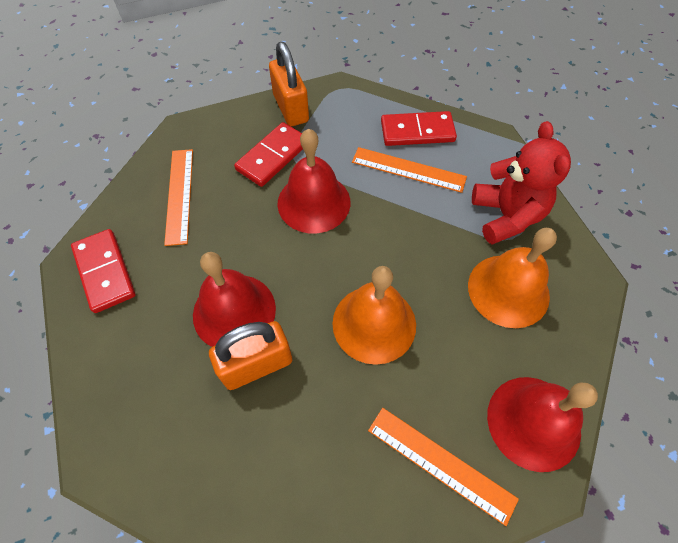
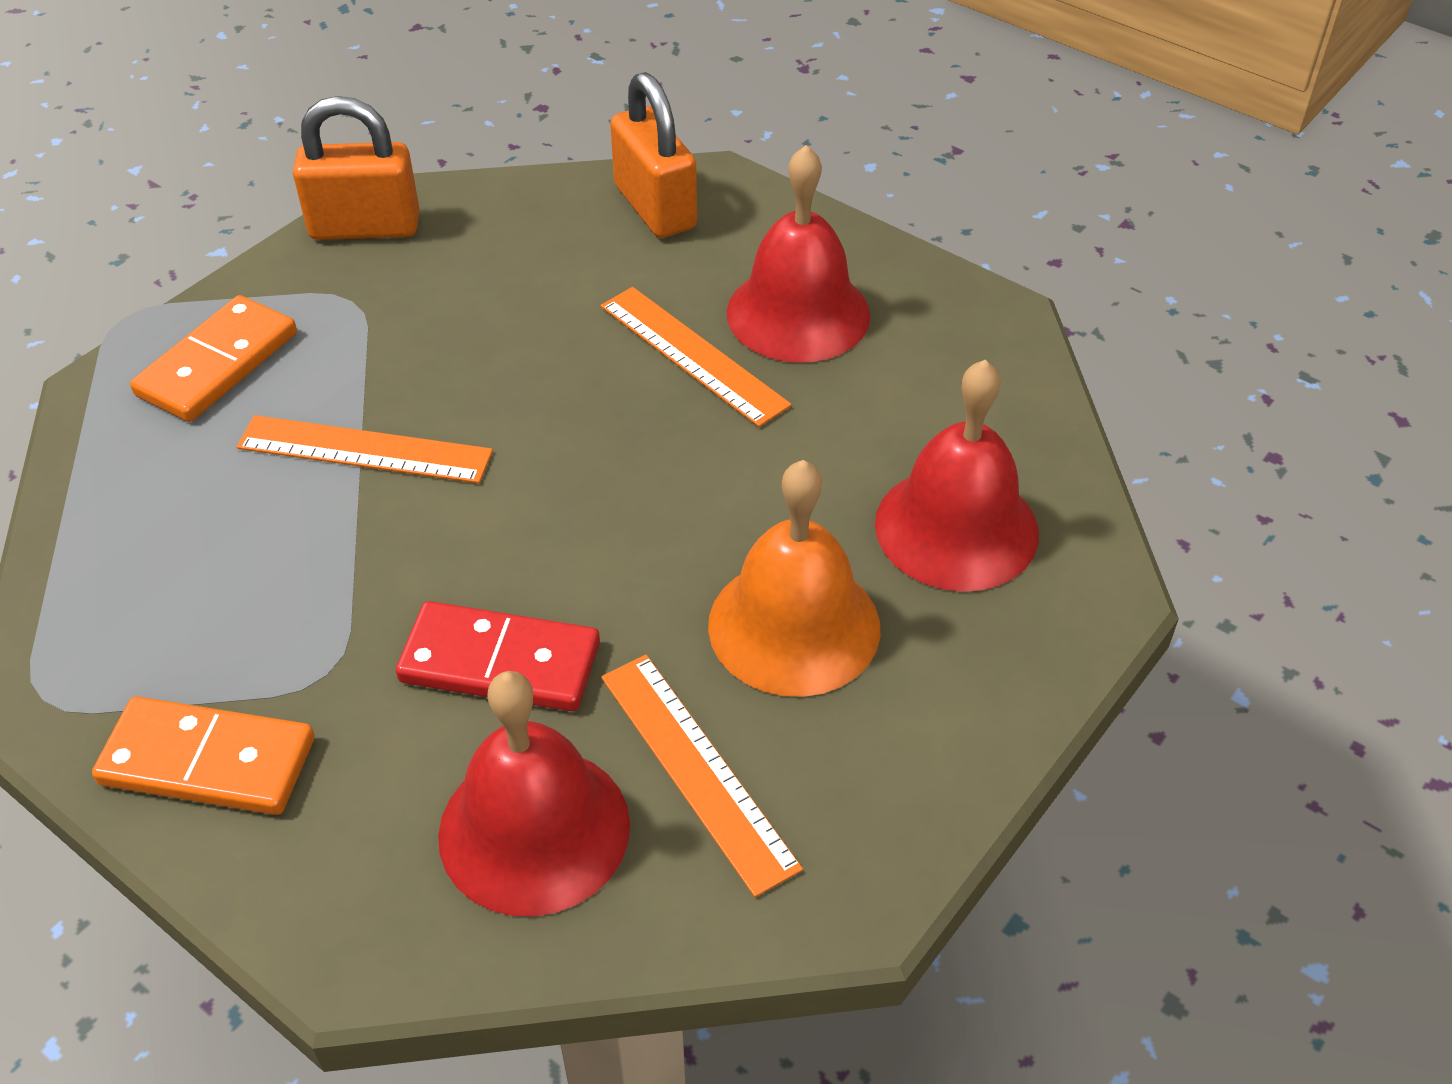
orange bell: [332,266,416,365] [468,228,557,328] = 2 -> [708,460,881,697] = 1
orange domino: none = 0 -> [92,696,315,815] [130,295,297,422] = 2
red domino: [71,229,135,313] [234,122,303,187] [381,111,457,146] = 3 -> [396,601,600,711] = 1
red teddy bear: [472,121,571,245] = 1 -> none = 0

